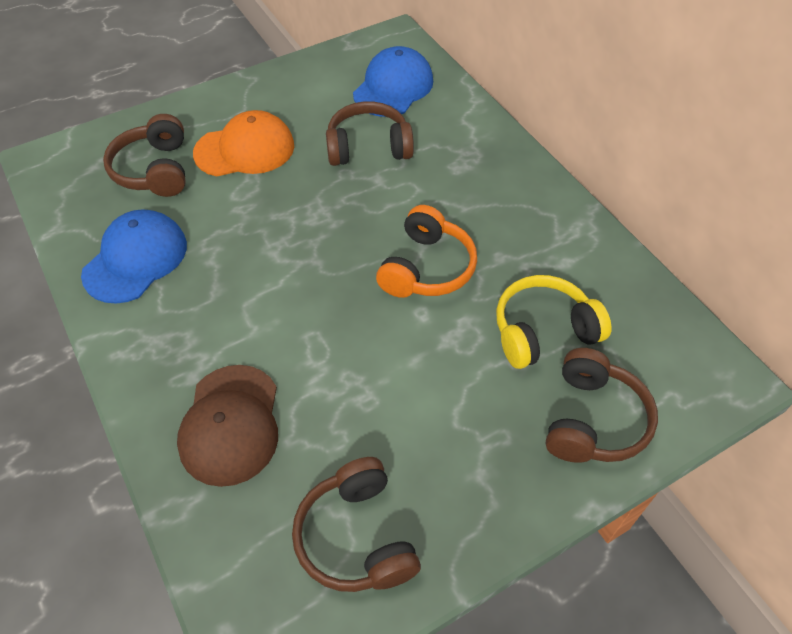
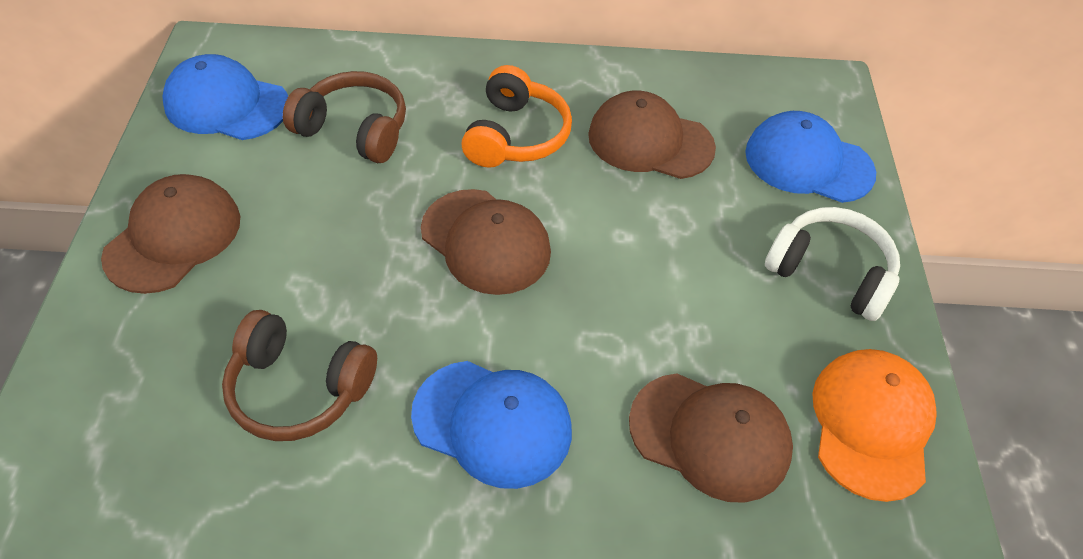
blue cap: [81,209,187,304] [353,46,433,117] = 2 -> [162,54,288,140] [411,361,572,489] [745,111,876,203] = 3
brown cap: [177,365,278,487] = 1 -> [101,174,240,294] [421,189,551,295] [588,91,716,179] [629,374,793,503] = 4
brown headphones: [103,114,185,197] [292,457,421,592] [326,101,414,166] [546,348,658,463] = 4 -> [222,310,377,441] [283,71,406,163] = 2
white headphones: none = 0 -> [765,207,900,321] = 1
yellow headphones: [496,275,612,369] = 1 -> none = 0

